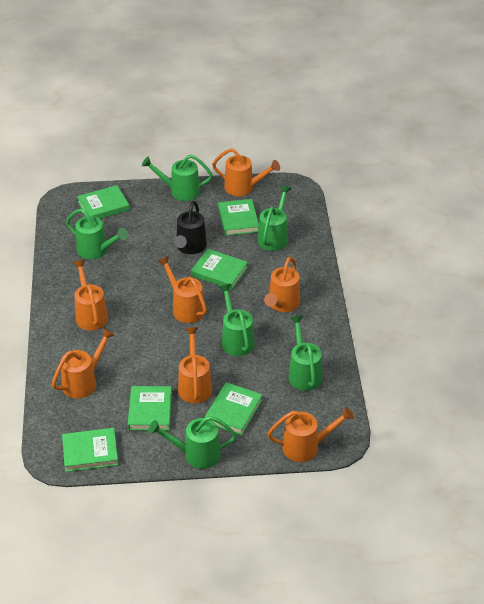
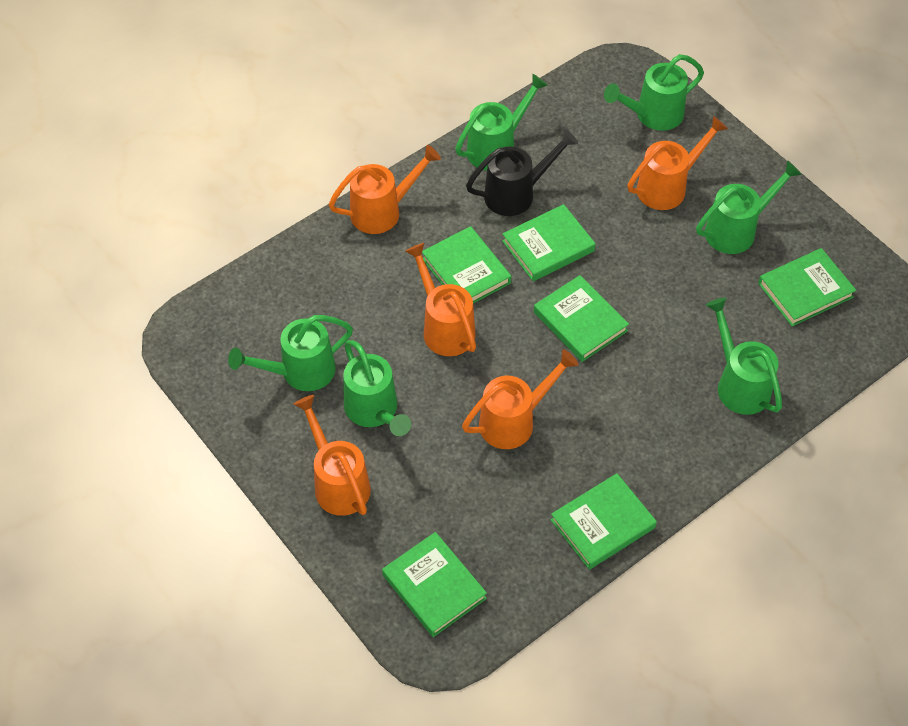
orange watering can: [52,328,115,398] [73,260,108,330] [158,256,207,323] [178,327,212,404] [212,148,280,196] [264,257,300,312] [267,407,354,462] = 7 -> [294,395,371,516] [329,145,441,234] [405,243,476,356] [462,350,579,449] [628,116,728,210] = 5

